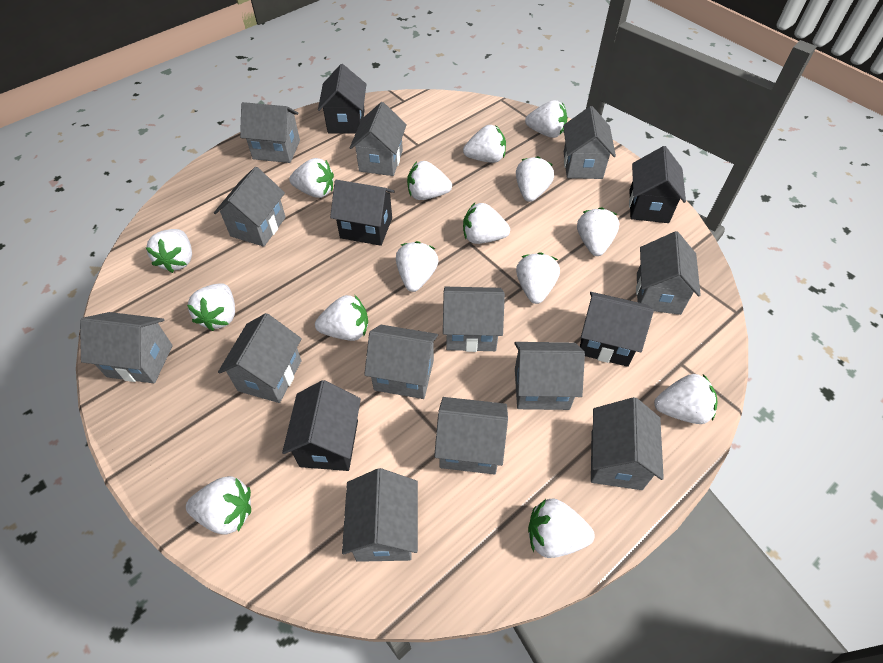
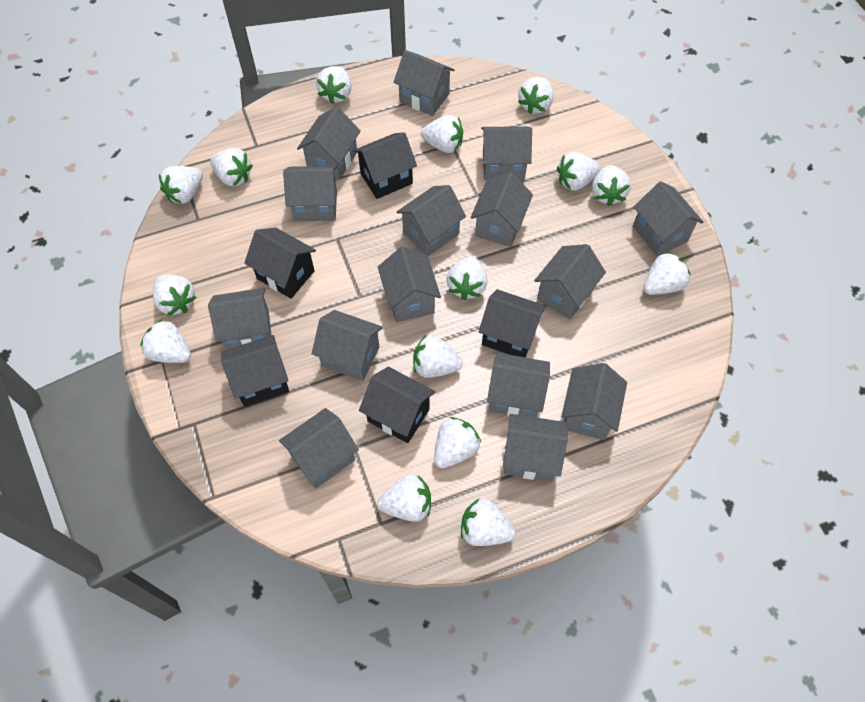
grey house: [80,312,173,383] [214,167,286,247] [218,313,302,403] [240,102,300,163] [342,468,418,562] [350,102,407,176] [364,325,438,399] [434,397,508,475] [443,287,505,352] [515,342,585,410] [563,106,616,179] [591,397,664,490] [636,231,701,315] = 13 -> [208,288,271,350] [279,408,359,489] [283,166,337,221] [297,107,361,180] [312,310,383,381] [378,246,441,322] [394,50,455,116] [396,185,466,256] [471,172,533,247] [481,126,532,180] [487,353,550,417] [503,414,568,482] [534,244,606,319] [561,363,627,440] [633,181,703,256] = 15

